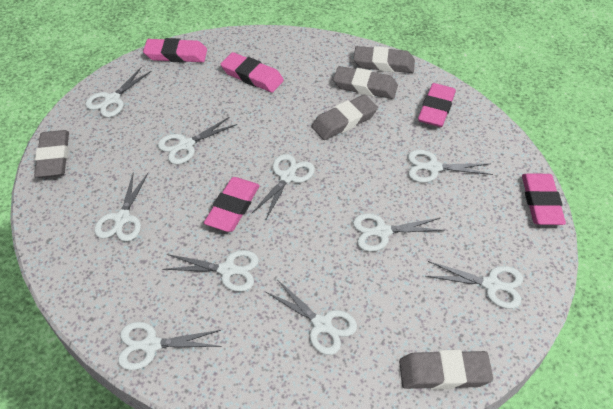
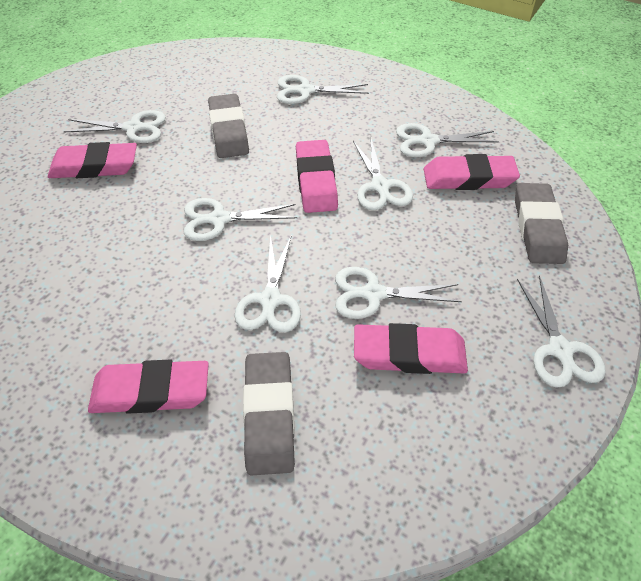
grey eraser: [34,130,69,178] [311,95,378,140] [333,66,398,99] [354,46,415,73] [399,350,493,390] = 5 -> [208,94,249,158] [243,352,295,476] [515,183,568,264] = 3
white scissors: [85,68,152,117] [94,172,148,242] [118,322,221,370] [158,117,237,164] [162,250,259,292] [251,154,315,219] [266,280,357,355] [353,213,445,252] [408,150,493,183] [426,261,523,309] = 10 -> [63,110,166,143] [184,198,298,241] [235,235,301,332] [277,75,369,104] [335,267,462,319] [353,139,413,211] [396,123,499,157] [517,275,606,388] = 8

